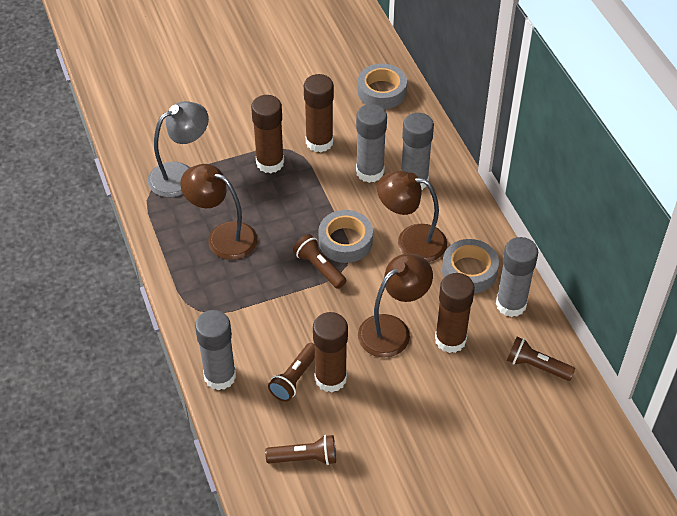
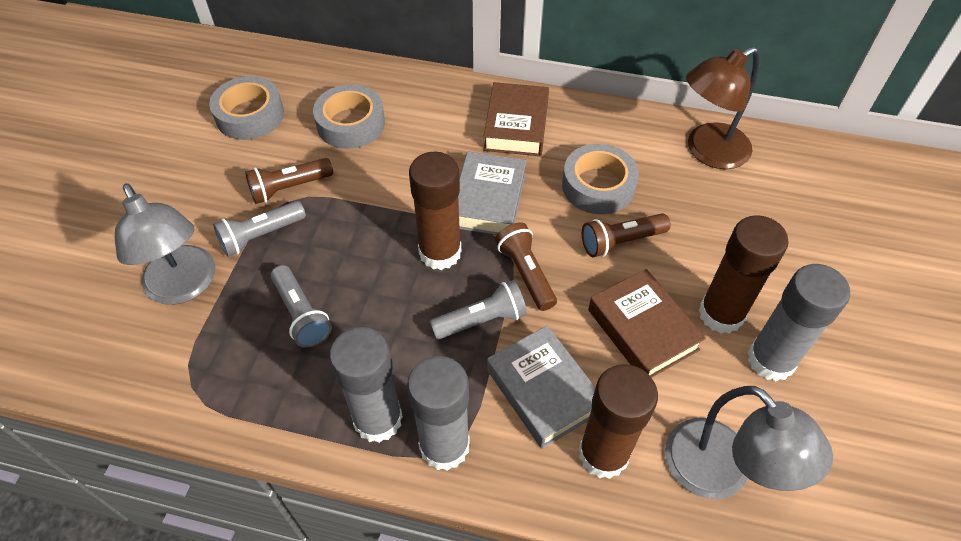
brown book: none = 0 -> [484,82,549,156] [588,269,706,378] = 2
brown flashlight: [265,435,336,465] [268,343,315,402] [293,234,346,289] [507,337,575,381] = 4 -> [245,158,333,204] [495,222,557,311] [582,213,671,257] = 3
brown glue stick: [251,95,284,173] [304,74,334,152] [313,312,348,392] [435,273,475,353] = 4 -> [409,152,461,270] [579,364,658,479] [699,215,789,334] = 3
brown lamp: [180,164,258,260] [358,254,433,357] [377,171,447,262] = 3 -> [686,47,760,169] = 1
grey book: none = 0 -> [458,151,526,235] [487,325,595,449] = 2
grey flashlight: none = 0 -> [213,201,306,257] [271,265,332,348] [430,280,527,339] = 3
grey glue stick: [195,310,236,390] [356,104,387,183] [401,113,434,190] [496,237,538,317] = 4 -> [329,327,403,443] [407,356,470,471] [747,264,850,382] = 3
grey lamp: [148,101,209,197] = 1 -> [115,183,215,305] [665,386,833,499] = 2

